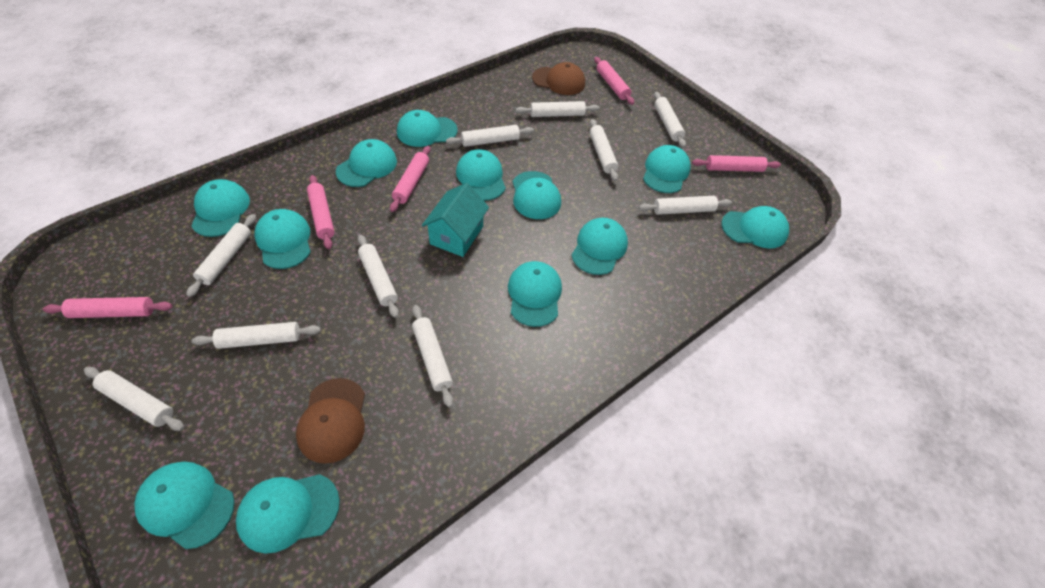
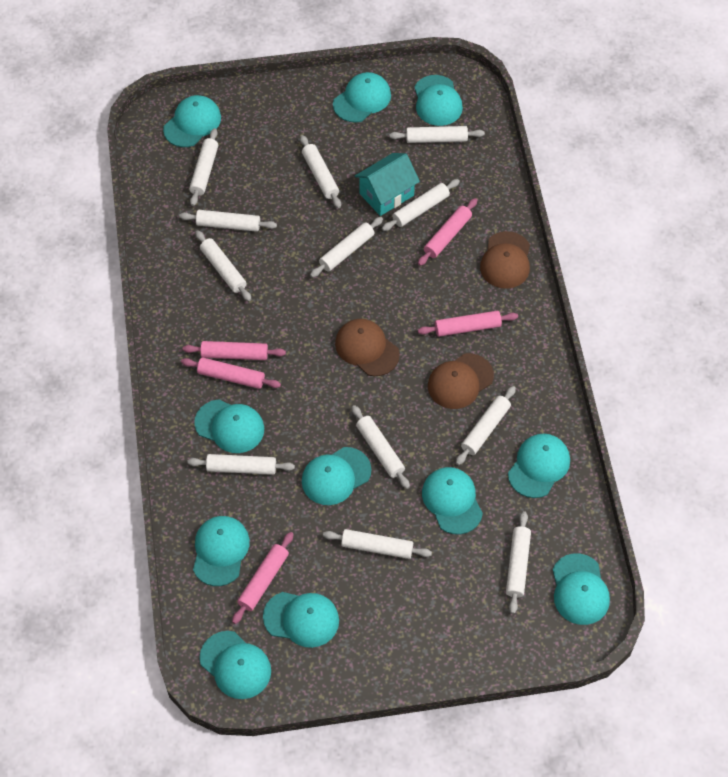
brown cap: [296,378,365,464] [532,62,585,95] = 2 -> [335,319,400,376] [428,353,494,409] [480,231,530,289] = 3
turquoise cap: [134,462,235,549] [191,179,250,237] [236,474,340,554] [254,209,311,269] [336,139,397,187] [397,110,458,147] [456,149,506,201] [508,261,562,327] [513,171,561,219] [571,218,628,275] [643,145,691,193] [721,206,789,249] = 12 -> [163,95,221,147] [193,516,250,586] [194,399,264,453] [200,631,271,699] [263,592,339,648] [302,447,371,505] [333,72,391,123] [414,75,463,126] [422,467,483,535] [508,434,570,498] [553,553,610,625] = 11
white rolling pin: [84,367,184,431] [186,214,256,297] [192,322,321,349] [358,235,399,318] [412,305,453,408] [446,125,534,147] [516,101,600,117] [589,119,618,181] [639,196,732,215] [654,92,686,148] = 10 -> [179,210,277,232] [187,454,295,475] [189,128,218,206] [195,230,251,301] [300,135,341,208] [310,217,383,278] [323,529,432,559] [352,405,410,489] [382,179,460,231] [389,126,485,143] [456,386,516,465] [506,511,531,614] = 12

